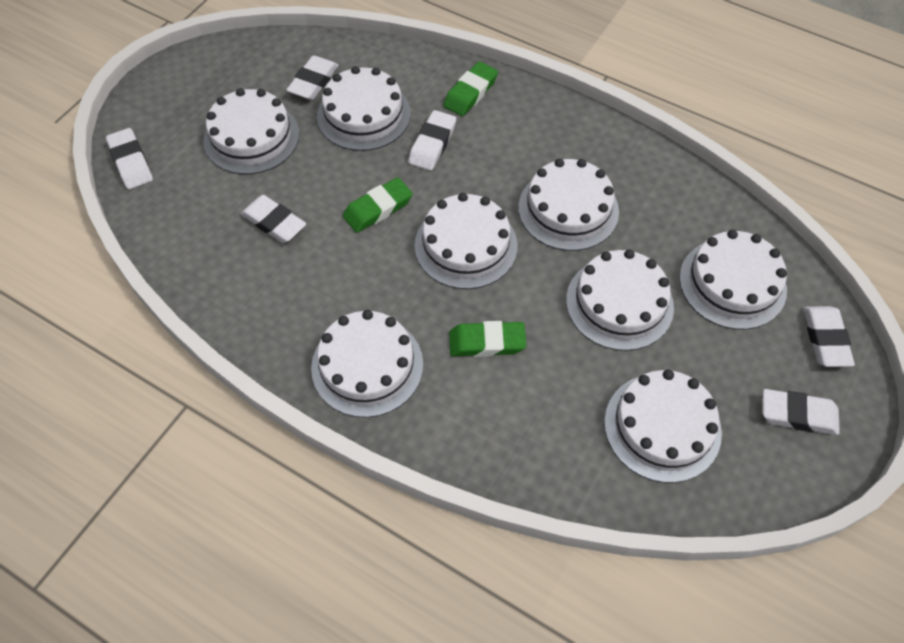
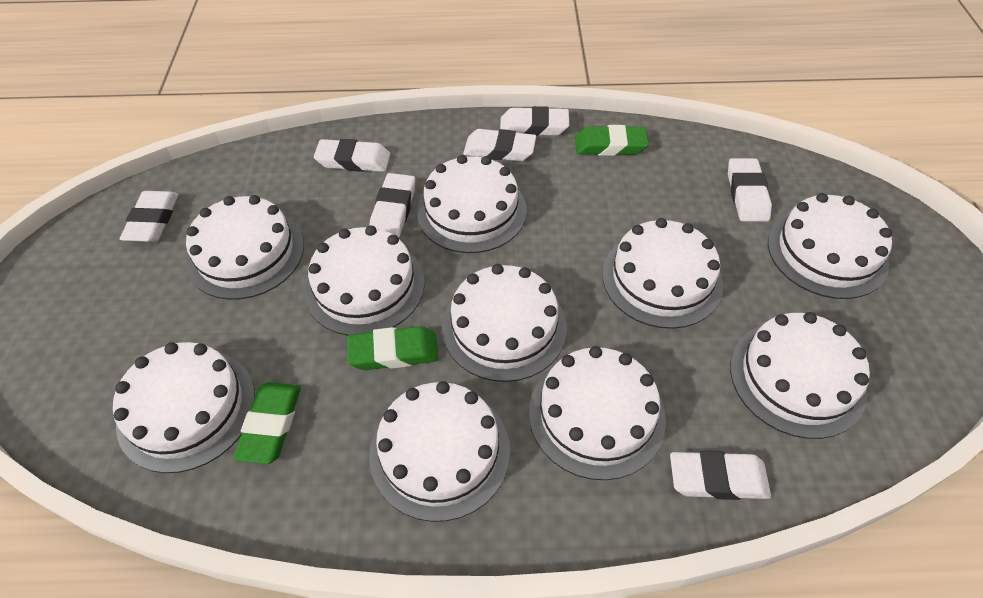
white cake: [203,88,299,174] [311,310,423,418] [317,66,411,151] [415,193,517,289] [518,159,619,251] [566,249,674,351] [604,369,722,483] [679,230,787,330] = 8 -> [113,342,255,473] [186,195,304,300] [304,226,425,336] [369,381,510,522] [417,155,527,253] [442,264,567,382] [529,346,666,480] [602,218,723,329] [730,312,870,439] [768,193,892,299] = 10
white eraser: [106,128,153,189] [241,195,306,243] [286,55,339,100] [408,110,456,171] [763,389,840,435] [804,306,855,367] = 6 -> [120,191,178,242] [314,139,390,172] [370,173,415,238] [463,129,536,161] [500,106,569,136] [670,451,771,500] [728,158,772,222] = 7

